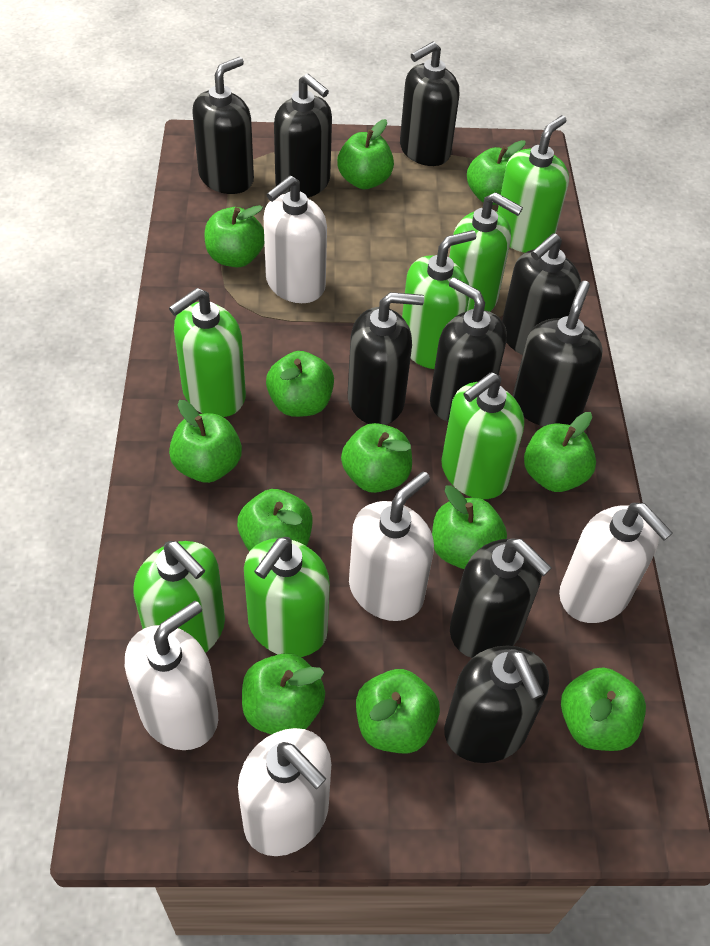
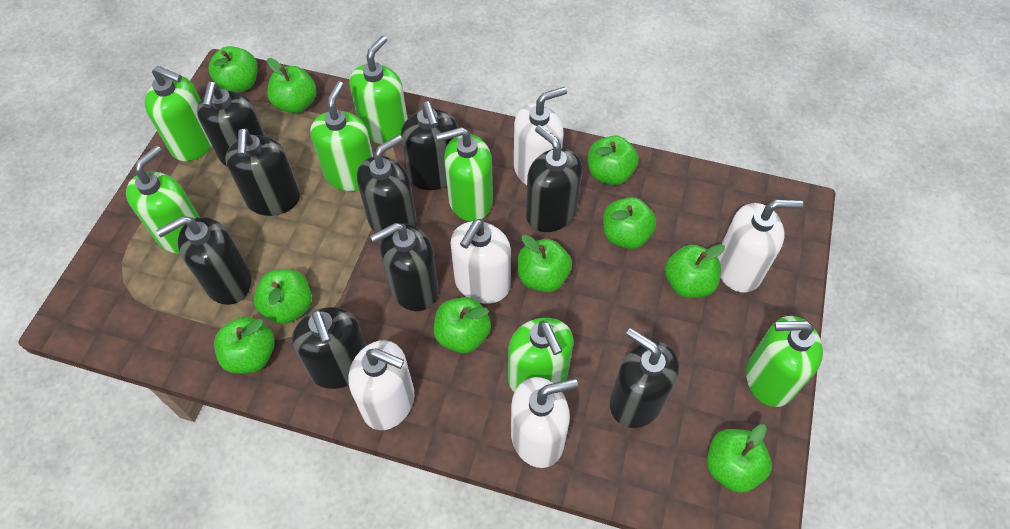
green apple: [169,400,242,483] [205,205,264,267] [237,489,313,551] [242,653,325,735] [266,351,334,417] [337,119,394,189] [341,423,412,493] [356,669,440,753] [432,486,507,569] [467,140,526,205] [524,412,596,492] [561,667,646,751] = 12 -> [209,46,258,93] [214,317,275,374] [253,269,312,324] [267,58,316,113] [434,297,491,353] [517,235,572,292] [588,135,639,185] [603,197,656,249] [665,244,725,298] [707,424,772,493] = 10

